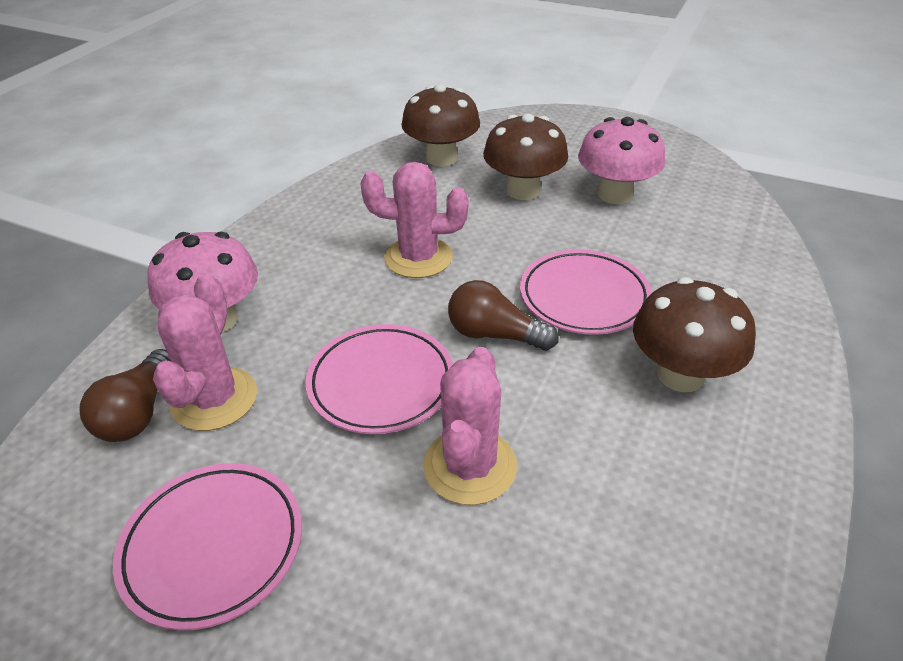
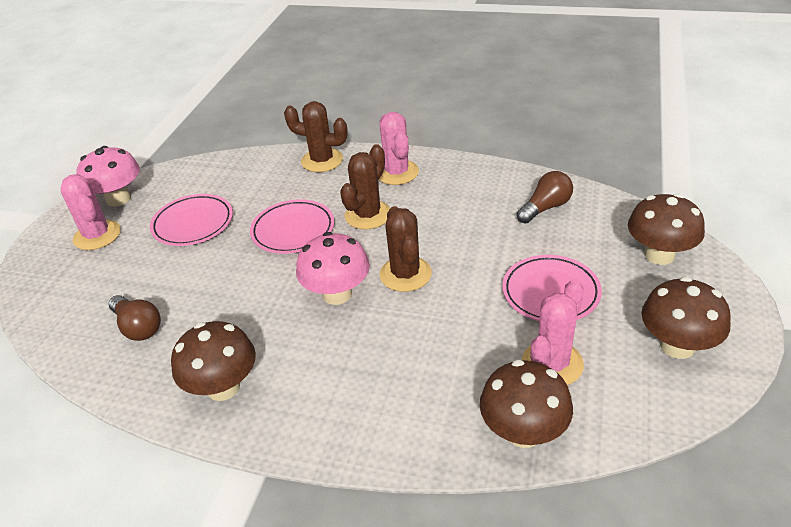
brown cactus: none = 0 -> [284,101,348,172] [340,144,390,229] [380,206,432,292] = 3
brown mushroom: [401,84,480,166] [483,113,568,200] [633,277,756,392] = 3 -> [171,321,256,401] [480,360,573,448] [628,193,705,265] [642,277,731,359] = 4

